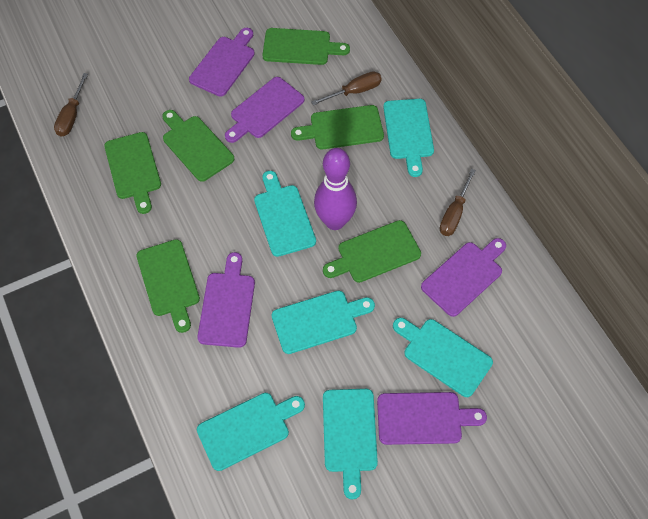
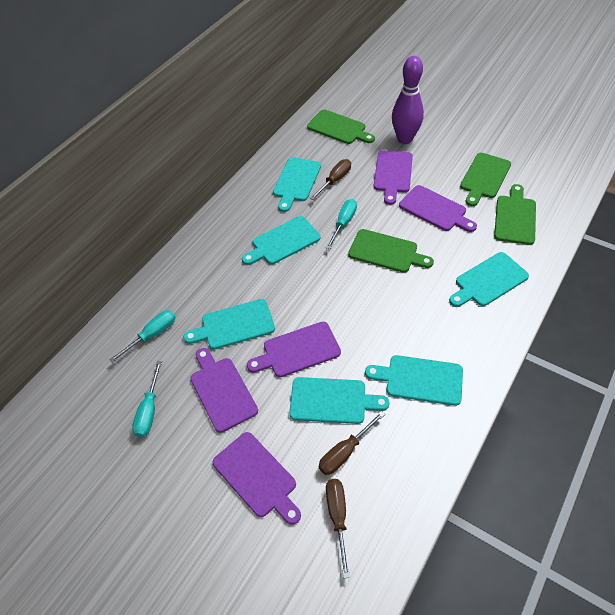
green cutting board: [104,132,161,214] [137,239,200,333] [162,110,234,182] [262,28,350,65] [291,105,384,149] [323,220,421,283] = 6 -> [307,109,375,144] [348,229,434,273] [460,153,511,206] [494,184,536,245] = 4
turquoise screwdriver: none = 0 -> [109,310,175,363] [132,361,162,437] [326,199,357,249] = 3

